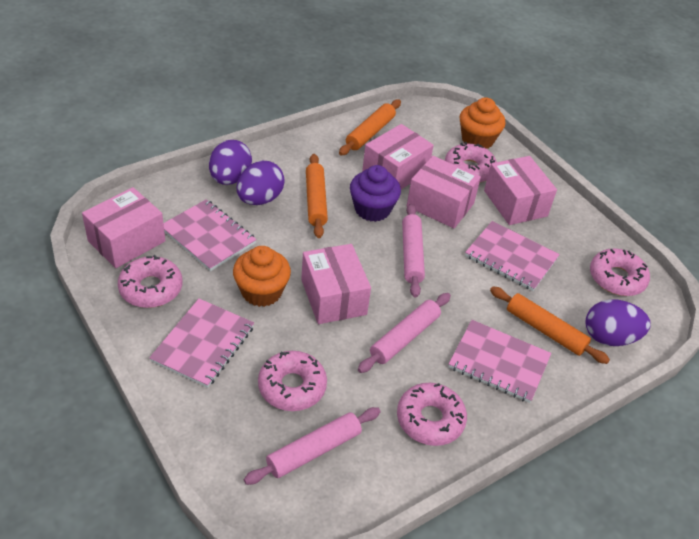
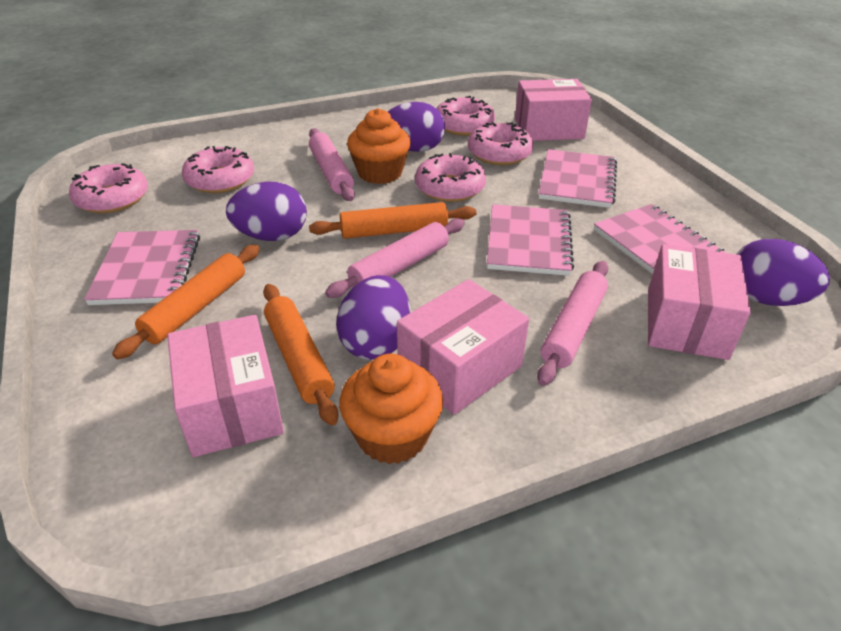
pink box: [82,187,165,268] [301,244,371,324] [362,124,434,189] [407,156,481,228] [484,156,557,225] = 5 -> [167,315,284,457] [397,279,529,415] [515,79,592,141] [648,244,751,360] = 4
purple cupcake: [350,165,401,222] = 1 -> none = 0
purple egg: [209,140,252,185] [237,161,285,205] [586,299,651,346] = 3 -> [226,182,307,241] [336,275,410,360] [388,102,445,152] [736,239,830,306] = 4

